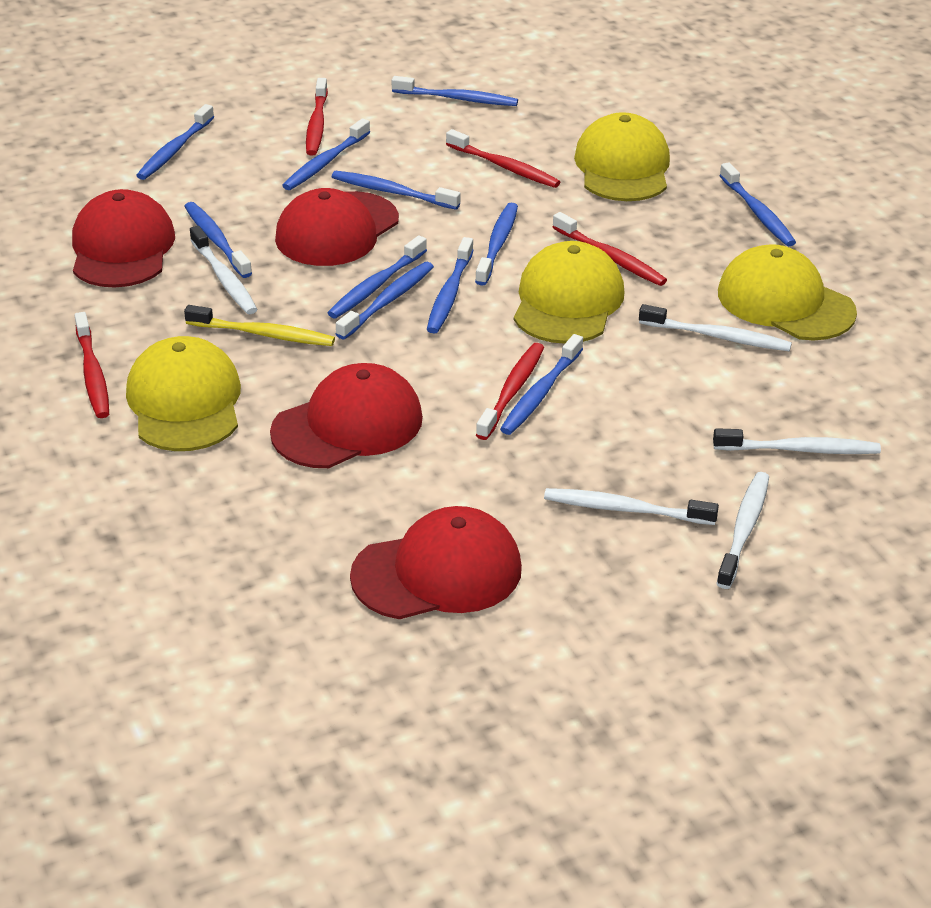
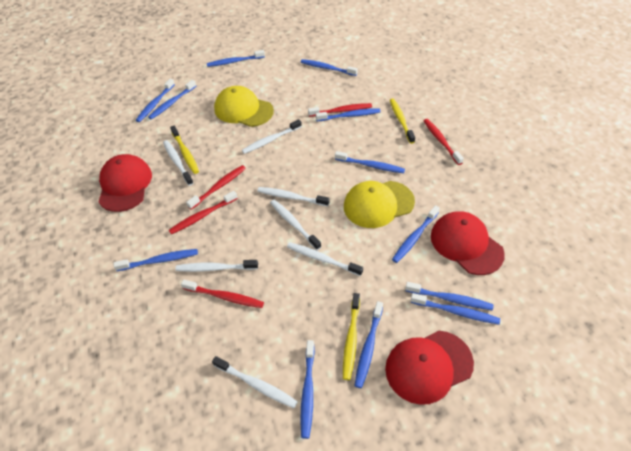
blue toothbrush: [136,104,214,180] [184,202,252,278] [282,118,370,190] [328,236,427,318] [332,171,461,210] [336,262,434,339] [392,76,518,106] [427,237,474,334] [475,203,518,286] [500,334,583,435] [719,162,796,246] = 11 -> [114,249,198,271] [136,79,175,122] [148,80,196,120] [207,50,265,67] [300,340,315,439] [301,59,358,76] [316,108,381,121] [335,151,405,173] [354,301,383,388] [392,205,440,263] [405,282,494,310] [411,293,500,325] = 12
red cap: [72,189,175,287] [270,363,423,468] [275,188,399,266] [350,506,522,619] = 4 -> [98,154,152,212] [385,331,474,405] [431,211,505,275] = 3
white toothbrush: [190,226,258,314] [544,488,719,525] [639,304,792,351] [713,428,881,454] [716,472,769,589] = 5 -> [163,140,193,186] [175,260,258,272] [212,356,298,408] [242,119,302,154] [257,187,330,207] [270,200,321,250] [287,242,363,276] = 7
yellow cap: [126,336,241,451] [514,241,624,344] [574,112,670,201] [718,244,857,341] = 4 -> [214,86,274,127] [344,181,415,228] = 2
yellow toothbrush: [184,305,335,346] = 1 -> [170,126,199,174] [343,293,360,380] [390,98,415,144] = 3

